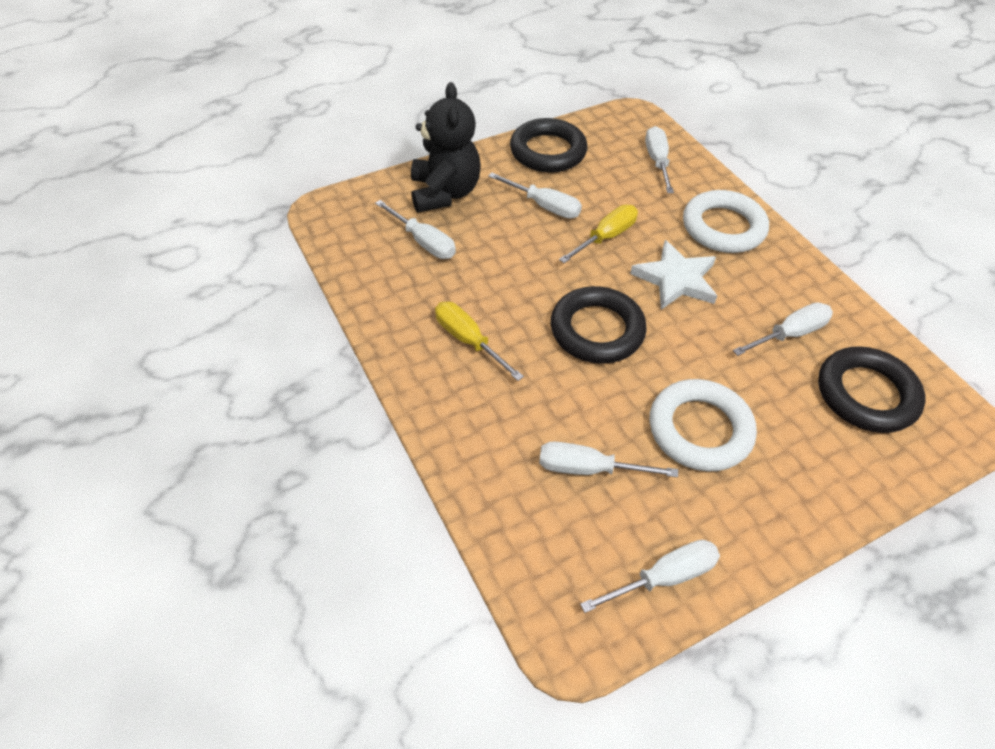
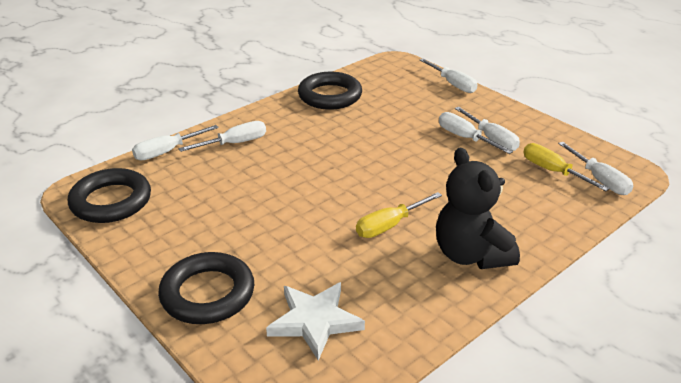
white ring: [650,379,757,471] [683,190,769,253] = 2 -> none = 0

